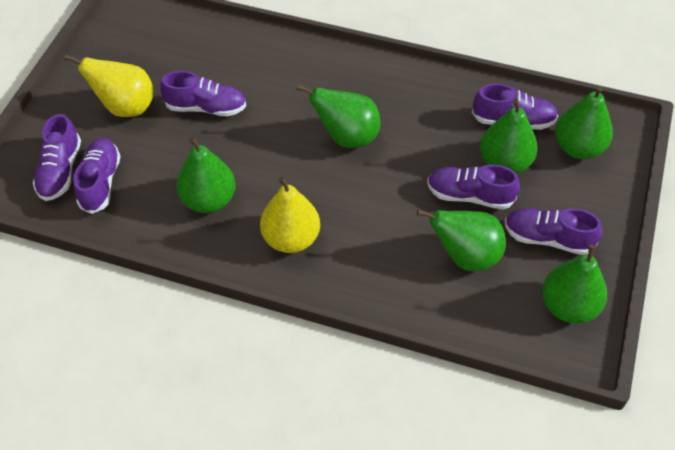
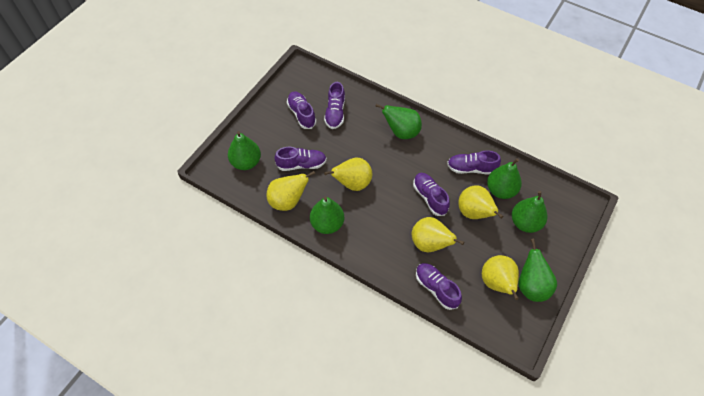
yellow pear: [64,54,154,117] [260,177,320,253] = 2 -> [266,171,315,211] [324,158,372,191] [412,217,464,252] [458,185,503,219] [482,255,519,300] = 5

